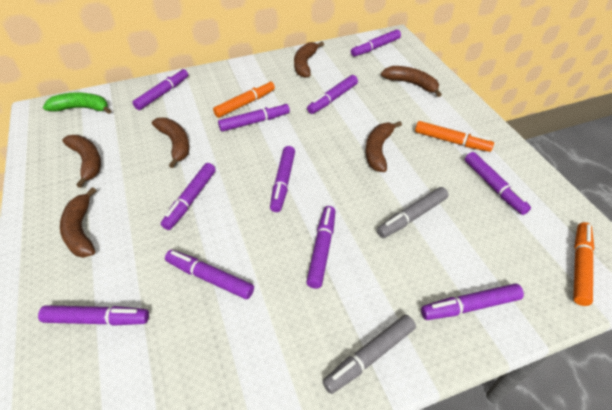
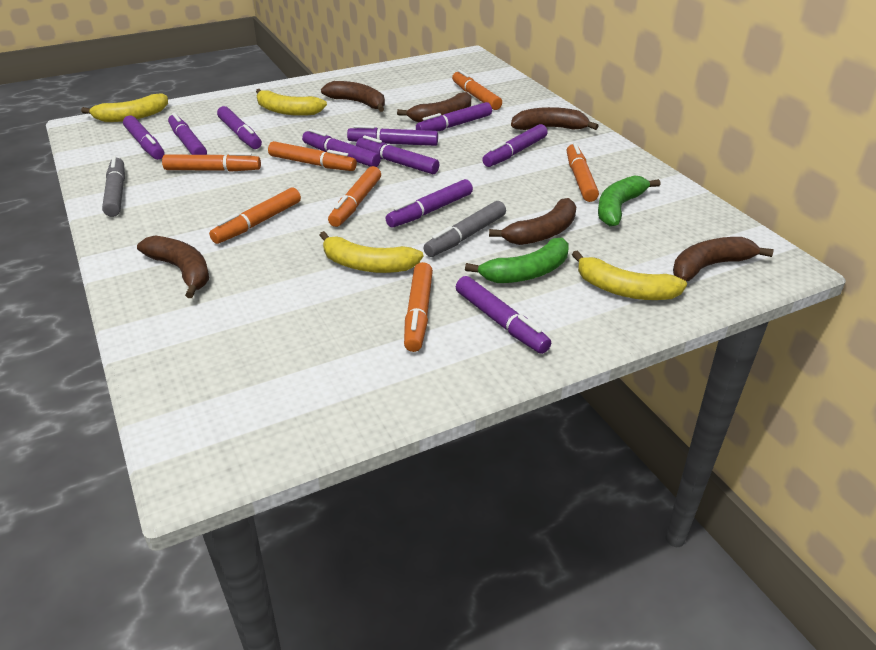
green banana: [43,92,111,114] = 1 -> [465,238,569,283] [598,175,661,226] = 2
orange marker: [213,80,275,118] [415,121,494,152] [573,222,594,306] = 3 -> [162,152,261,172] [209,188,301,244] [268,141,357,171] [328,166,381,227] [404,262,433,352] [452,70,502,110] [566,143,599,202] = 7
purple marker: [38,305,149,326] [132,68,188,110] [161,163,216,230] [165,250,254,299] [218,102,290,132] [270,146,295,212] [306,206,336,289] [307,75,358,114] [351,29,401,57] [421,283,524,320] [465,152,531,215] = 11 -> [123,116,164,160] [168,113,207,155] [217,106,262,149] [302,129,381,167] [347,125,438,146] [356,135,440,174] [385,179,473,228] [416,102,492,132] [456,276,551,354] [482,124,548,167] = 10
yellow banana: none = 0 -> [81,93,168,122] [256,89,327,116] [319,231,423,273] [572,250,687,300] = 4

